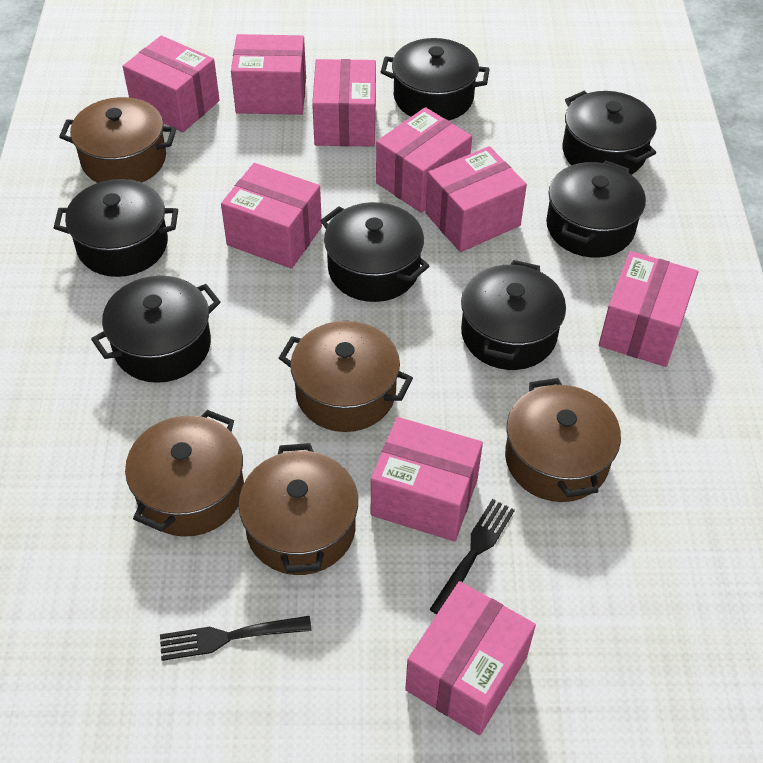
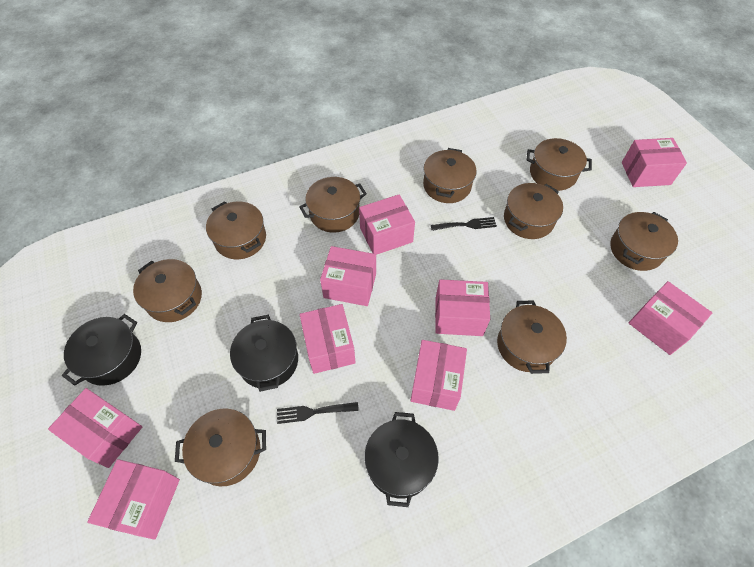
black pot: [54,179,178,277] [91,276,221,383] [320,202,429,302] [381,38,490,120] [461,260,566,370] [546,160,646,258] [563,91,656,175] = 7 -> [62,314,141,386] [230,315,298,392] [365,412,439,507] = 3
brown pot: [59,97,176,183] [125,410,244,537] [238,443,358,575] [279,321,413,432] [505,378,621,502] = 5 -> [133,259,202,322] [175,409,266,486] [206,201,266,259] [299,177,367,233] [423,148,477,203] [497,300,567,374] [504,183,563,239] [527,138,592,191] [610,212,678,271] = 9

